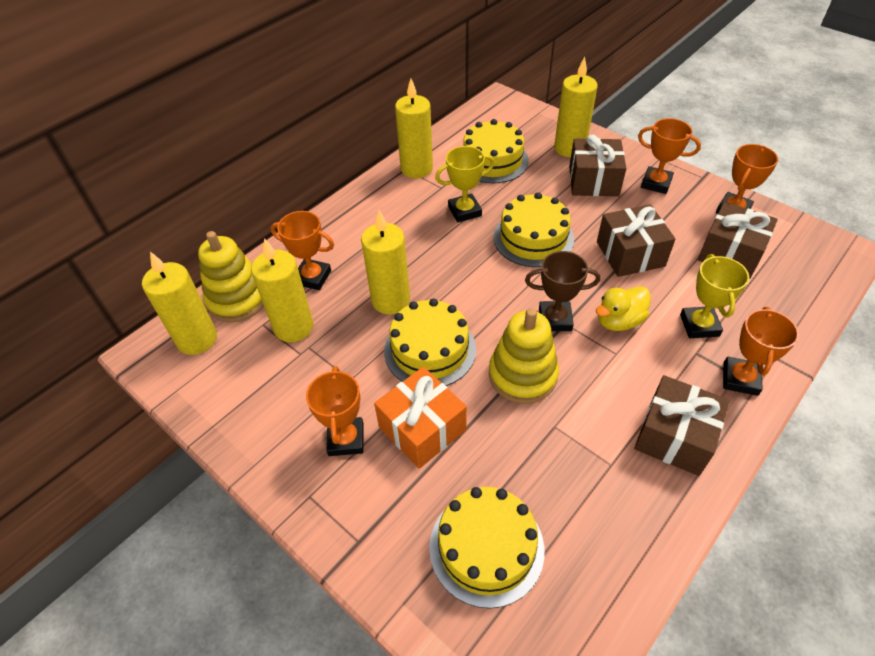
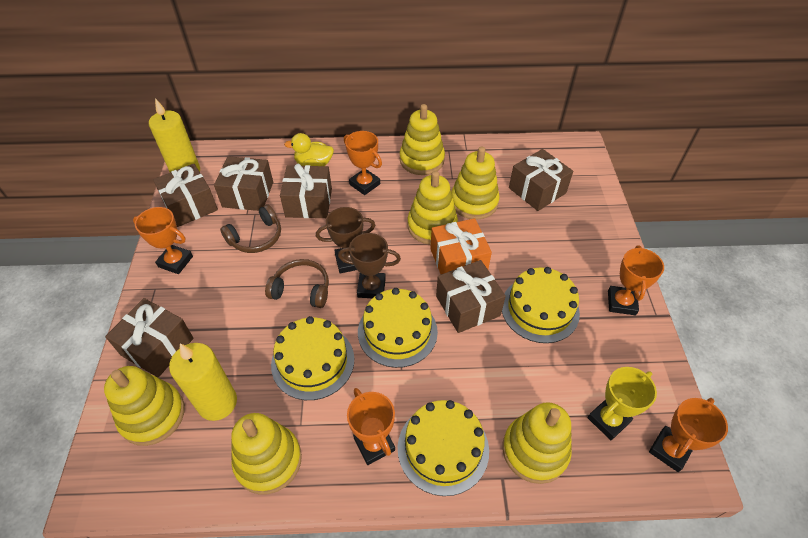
brown gift: [569,135,626,196] [597,205,675,277] [634,375,730,476] [698,202,778,279] = 4 -> [105,298,194,377] [153,164,218,227] [214,156,273,211] [280,164,332,218] [436,260,506,333] [509,149,573,211] = 6
brown headphones: none = 0 -> [220,204,281,253] [265,259,329,308] = 2
brown trophy: [525,251,600,331] = 1 -> [316,207,375,274] [338,233,401,298] = 2
yellow candle: [142,252,217,355] [251,238,313,342] [361,210,410,314] [395,78,433,178] [554,57,598,157] = 5 -> [149,98,200,172] [169,343,237,421] = 2
yellow stacking toy: [198,231,264,322] [489,308,559,404] = 2 -> [104,366,185,446] [231,413,302,495] [400,104,445,175] [408,171,458,245] [451,146,500,219] [503,402,572,484] = 6
yellow trophy: [435,146,495,222] [680,254,749,338] = 2 -> [587,367,657,440] = 1

